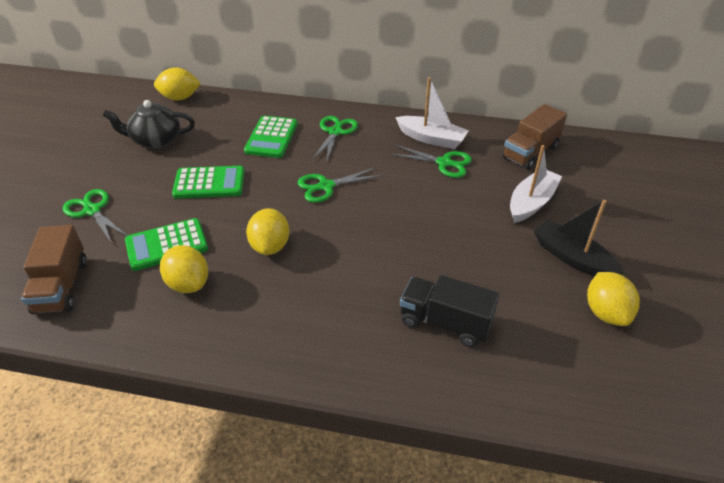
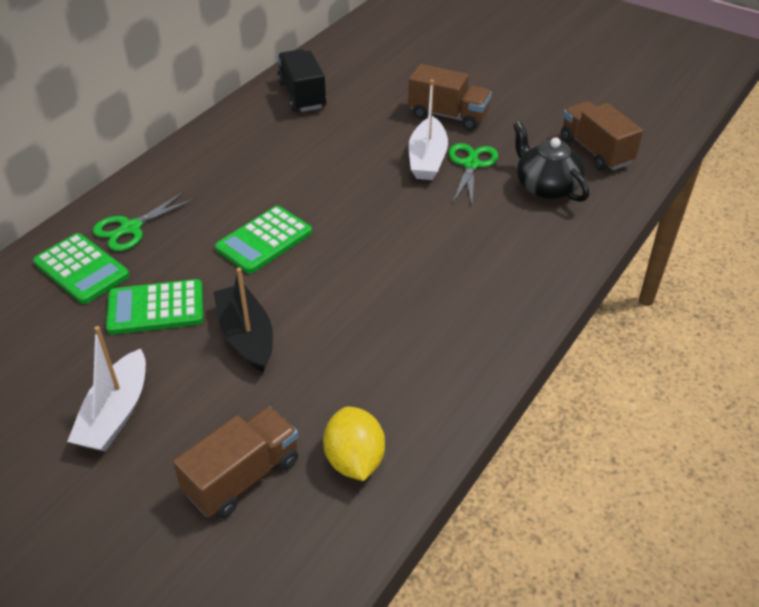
brown truck: [21,225,87,314] [502,104,567,170] = 2 -> [173,406,298,519] [408,64,492,130] [561,101,643,171] = 3
green scissors: [63,189,127,243] [297,167,382,203] [312,116,358,163] [390,145,472,178] = 4 -> [93,191,196,251] [449,143,498,204] = 2
yellow lemon: [154,67,201,100] [160,245,208,293] [246,208,289,255] [587,272,640,326] = 4 -> [323,406,385,481] = 1

